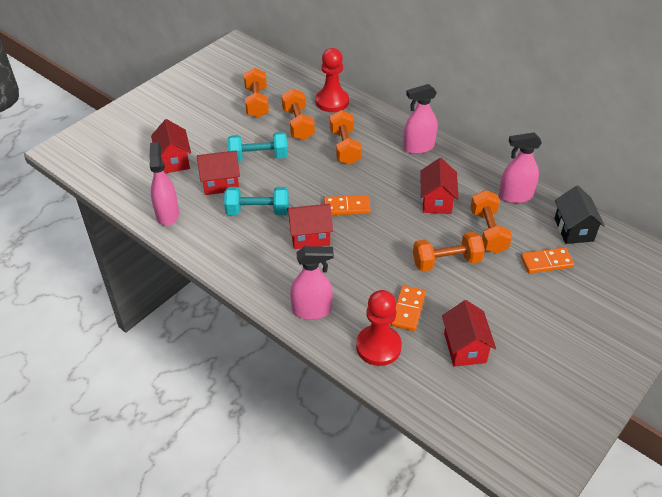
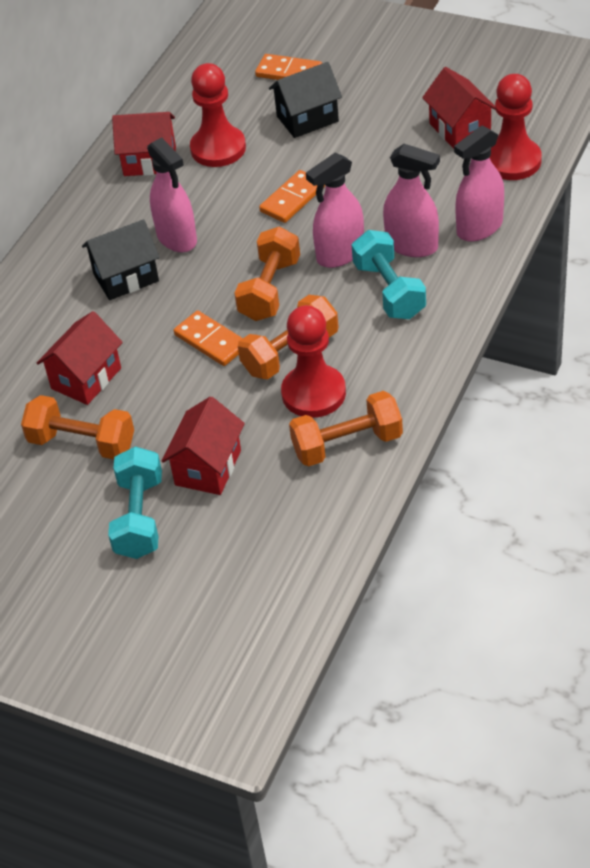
black house: [554,185,605,244] = 1 -> [82,219,160,300] [269,62,342,138] = 2
orange dumbbell: [244,68,269,118] [281,88,315,140] [330,110,362,165] [413,232,485,271] [470,190,512,253] = 5 -> [21,395,134,459] [234,227,300,321] [238,295,339,379] [289,391,403,467] = 4
red house: [151,119,191,173] [197,151,240,195] [287,204,333,249] [420,158,459,214] [442,300,496,367] = 5 -> [37,311,123,405] [112,112,176,176] [162,396,245,495] [422,67,495,149] = 4
red pawn: [315,48,349,112] [356,290,402,366] = 2 -> [190,63,246,167] [281,305,346,418] [489,74,542,180] = 3

